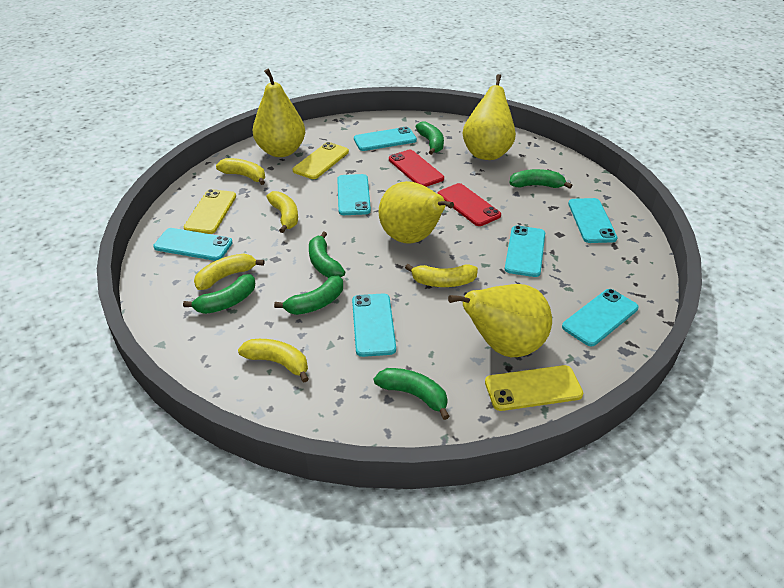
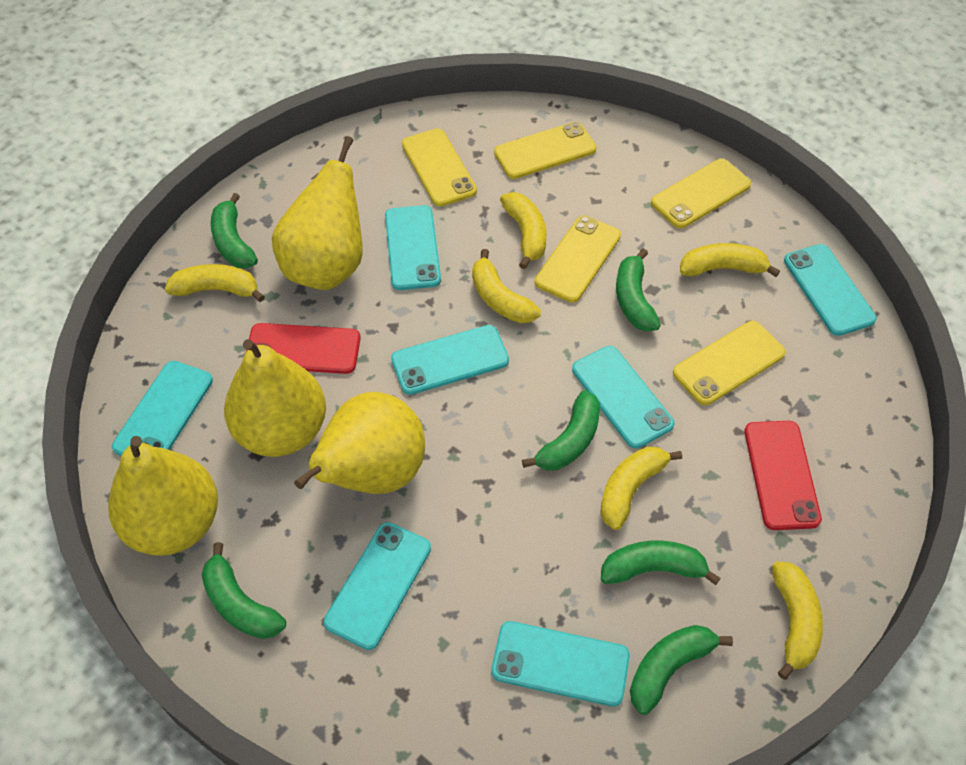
yellow banana: [194,254,264,290] [216,158,265,185] [238,339,309,382] [266,191,298,233] [405,264,478,287] = 5 -> [165,264,265,302] [472,249,541,323] [500,192,547,269] [600,447,682,530] [680,243,780,277] [772,562,823,680] = 6
yellow phone: [184,189,236,234] [292,142,349,179] [485,365,583,411] = 3 -> [402,128,477,207] [494,122,596,179] [535,216,621,303] [651,159,751,228] [673,321,786,405] = 5

